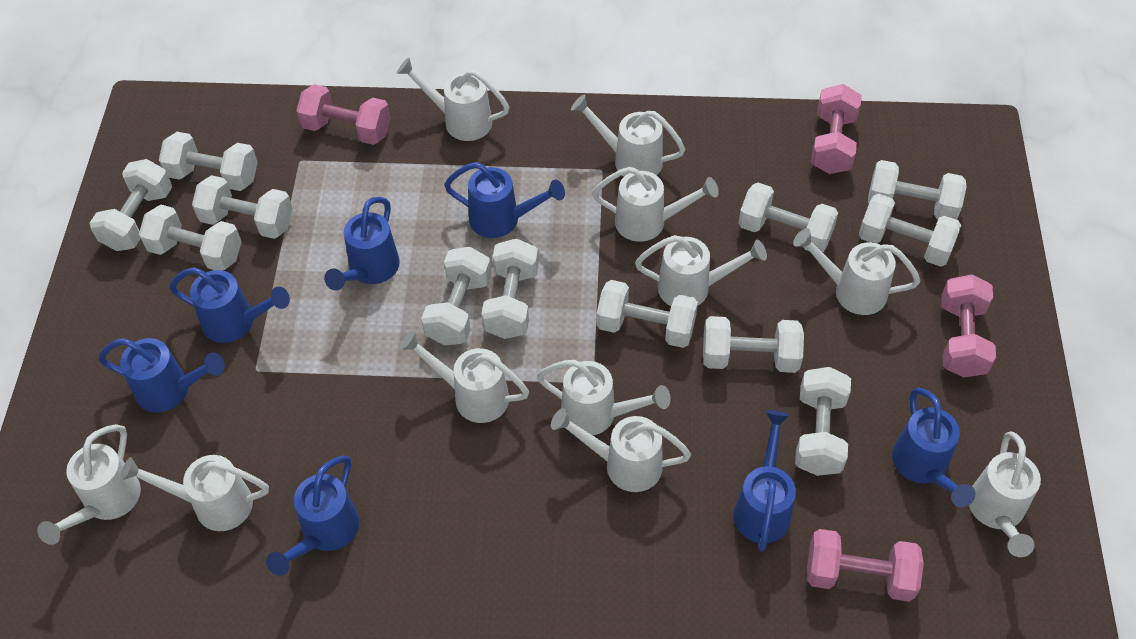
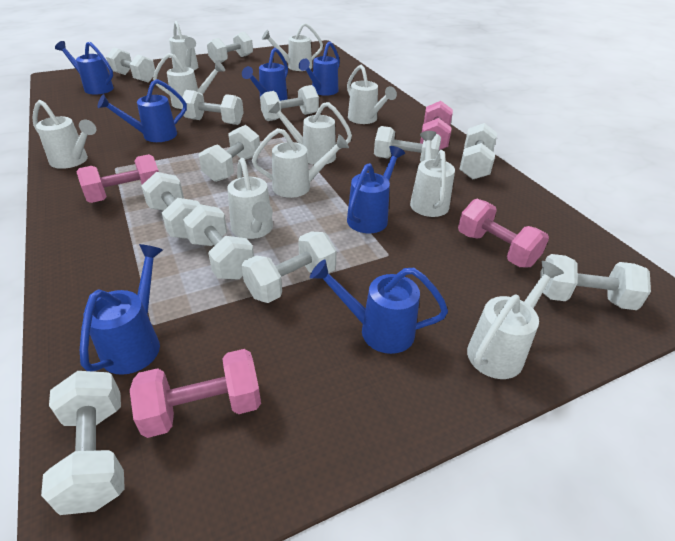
white watering can: [37,424,141,545] [120,455,269,531] [397,58,509,141] [400,331,529,423] [537,360,671,435] [551,408,691,492] [571,94,685,177] [592,167,719,242] [635,235,767,306] [793,228,920,315] [969,431,1041,557] = 11 -> [32,100,96,169] [153,53,225,109] [169,21,198,70] [227,158,273,239] [252,128,349,198] [262,23,323,71] [268,102,352,165] [347,65,397,124] [410,131,455,217] [467,261,564,379] = 10

